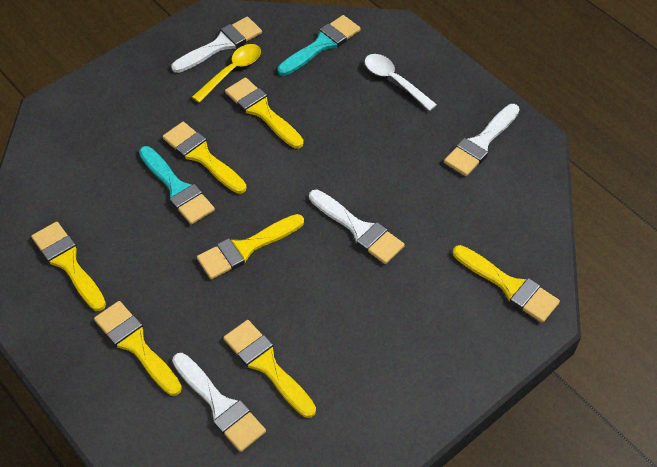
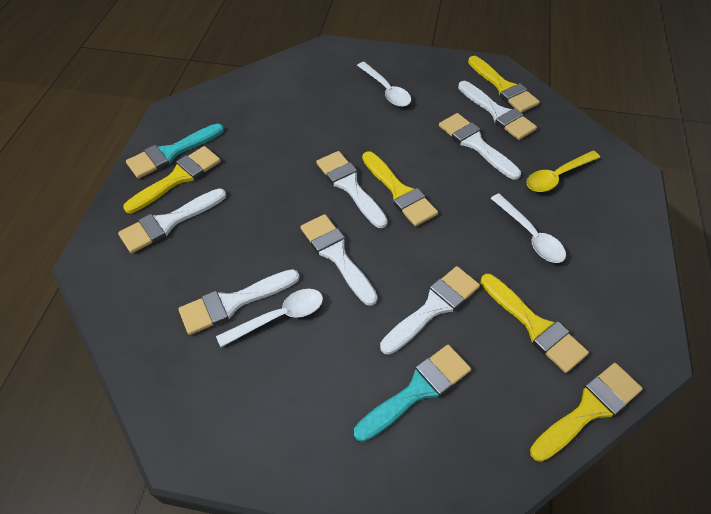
white brush: [171,17,262,73] [172,353,266,452] [309,190,405,264] [444,104,520,176] = 4 -> [118,188,226,253] [178,269,299,335] [300,214,378,306] [316,151,388,228] [380,266,480,355] [439,113,521,180] [458,81,537,140] = 7
white spoon: [365,54,437,111] = 1 -> [216,289,323,347] [357,62,411,107] [491,194,566,263] = 3
yellow brush: [31,222,106,311] [94,301,182,396] [163,122,247,194] [197,214,304,279] [223,320,316,418] [225,77,304,149] [453,245,560,323] = 7 -> [123,146,221,213] [362,151,438,226] [468,56,540,113] [481,274,589,373] [530,363,643,462] = 5

